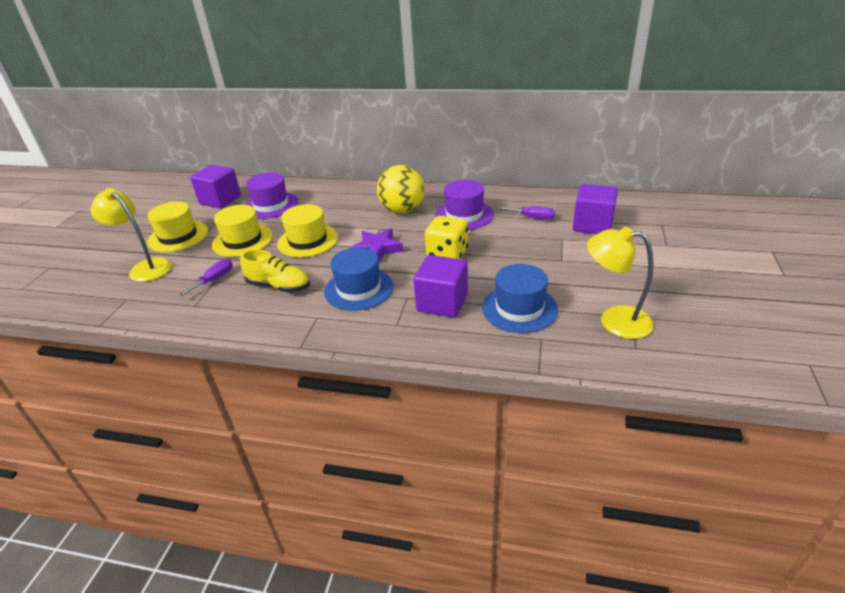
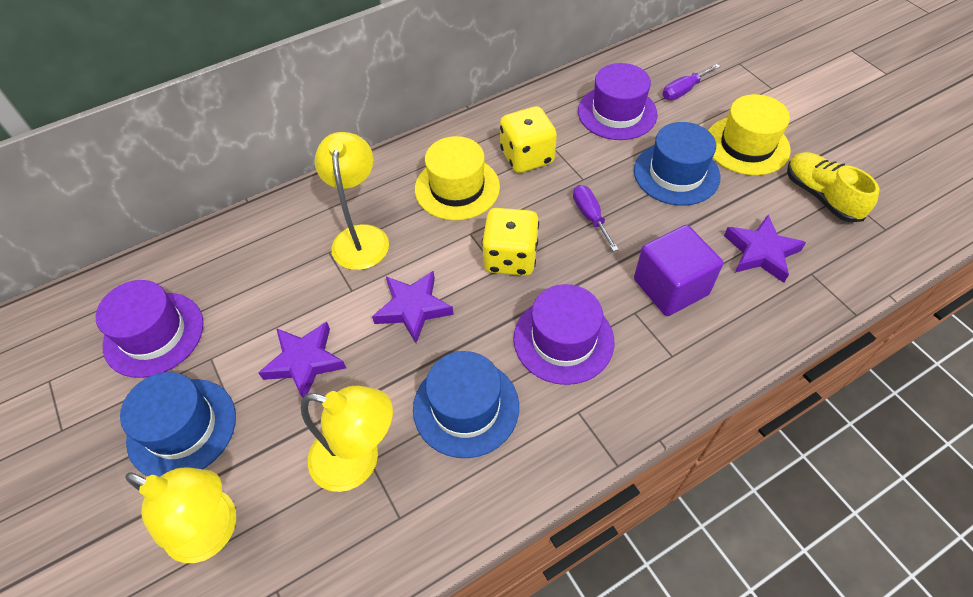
blue hat: [324,247,393,311] [482,264,558,333] = 2 -> [120,372,236,477] [413,351,519,458] [634,122,720,205] = 3
purple cube: [190,165,241,209] [414,255,468,318] [573,184,618,234] = 3 -> [634,225,723,316] = 1
purple hat: [245,173,298,219] [435,180,494,230] = 2 -> [96,280,204,378] [513,284,614,385] [578,63,658,140] = 3
purple star: [351,228,403,261] = 1 -> [258,322,346,398] [372,271,454,343] [724,215,806,283] = 3
yellow ball: [377,165,425,214] = 1 -> none = 0
yellow dice: [425,216,468,259] = 1 -> [482,208,539,276] [500,106,557,173] = 2
yellow hat: [147,201,208,252] [212,205,273,257] [277,204,338,257] = 3 -> [415,136,500,221] [708,94,791,175] = 2
yellow lamp: [90,188,172,282] [587,227,654,339] = 2 -> [125,467,236,563] [301,386,393,492] [315,132,389,270] = 3

